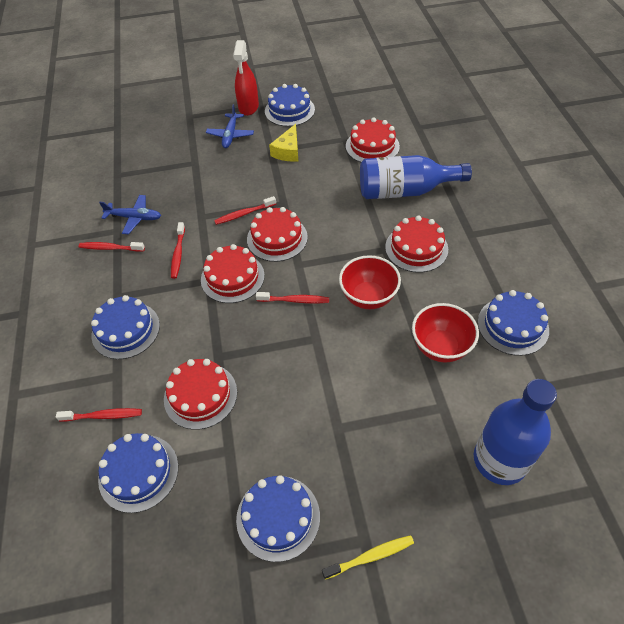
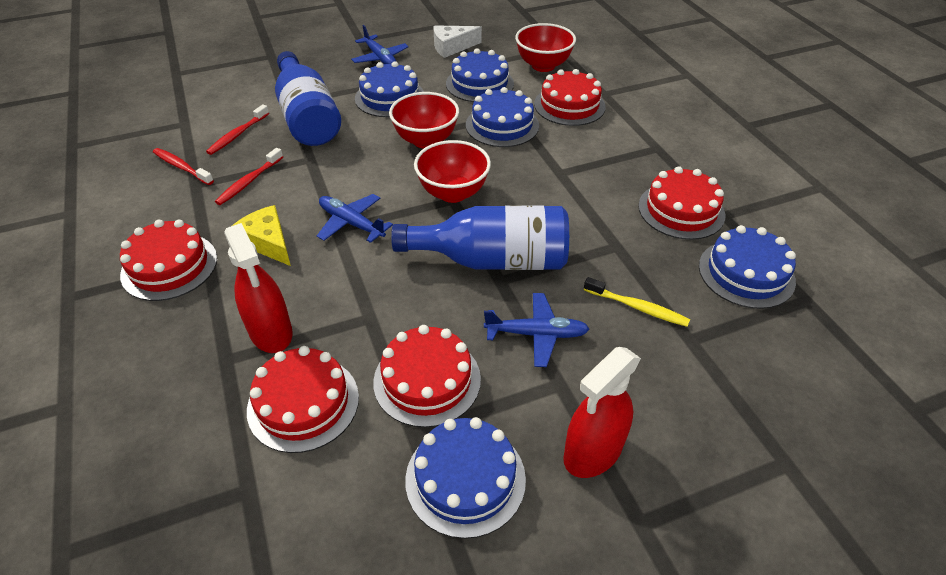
blue plane: [99,195,161,234] [206,104,254,148] = 2 -> [317,194,393,243] [351,25,409,64] [484,293,589,367] = 3
red bowl: [339,255,401,309] [412,303,479,362] = 2 -> [389,92,459,148] [414,140,491,203] [515,23,576,72] = 3
red spray bottle: [233,40,259,116] = 1 -> [224,223,293,353] [563,347,641,478] = 2
red toothbrush: [56,408,142,422] [79,242,145,252] [171,222,185,279] [214,196,276,225] [256,292,329,304] = 5 -> [153,148,214,185] [206,104,269,155] [215,148,283,205] = 3
white cheese: none = 0 -> [434,25,482,58] = 1

